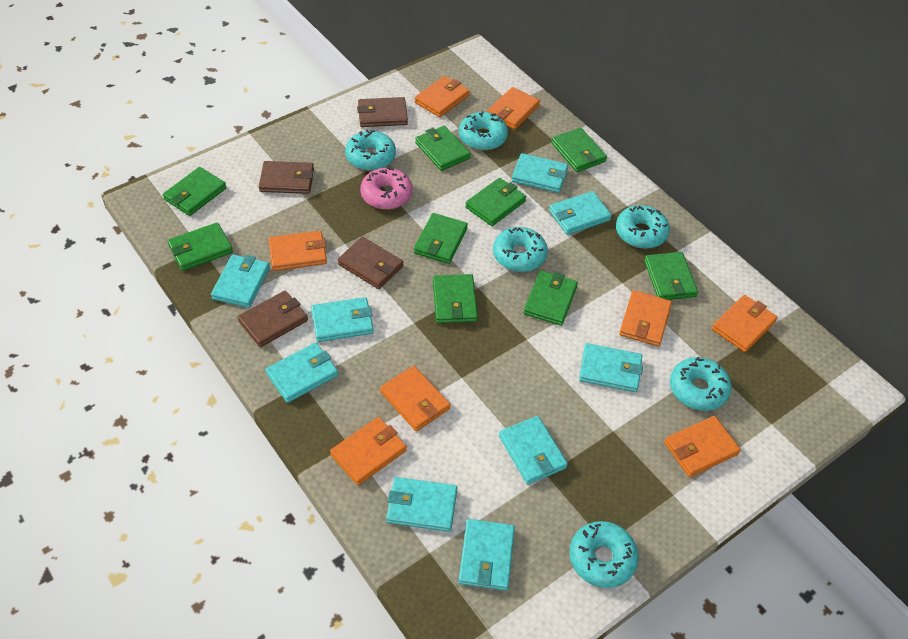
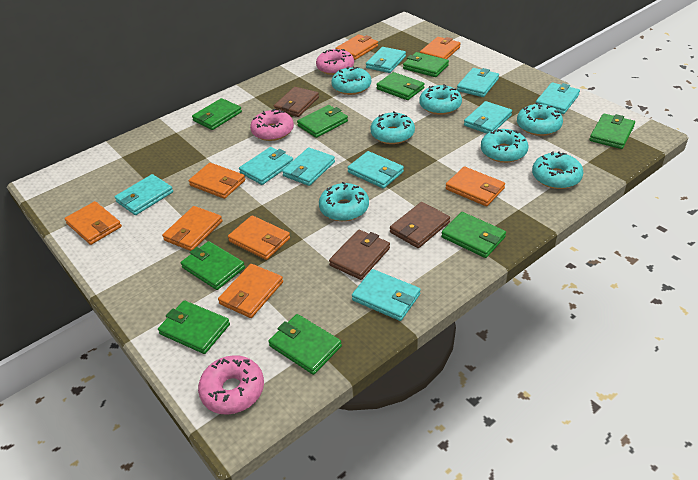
brown wallet: [238,291,308,347] [259,161,314,194] [337,237,403,289] [357,97,408,127] = 4 -> [274,87,319,117] [329,230,390,280] [390,202,450,248] = 3
pink donut: [360,167,413,209] = 1 -> [198,355,264,415] [250,109,294,141] [316,49,354,75] = 3
turquoise donut: [345,130,396,171] [459,111,508,150] [493,227,548,272] [570,521,639,588] [616,205,670,249] [670,357,732,411] = 6 -> [319,182,369,221] [331,66,371,95] [370,111,415,144] [419,84,462,115] [481,129,528,163] [517,103,563,136] [532,151,584,189] = 7

